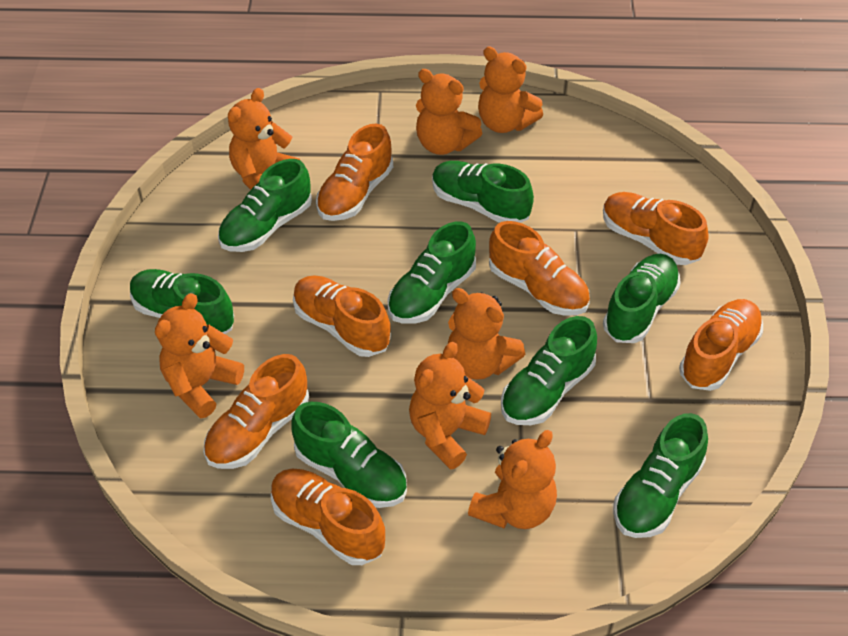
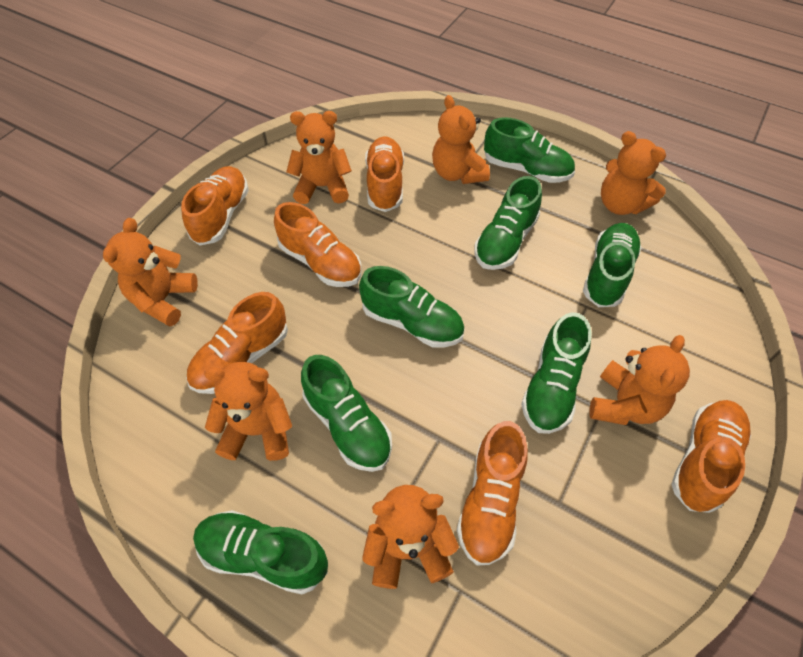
green shoe: [130,269,234,334] [218,159,312,252] [291,402,407,508] [388,221,476,324] [432,161,534,223] [501,316,597,425] [603,254,681,343] [613,413,708,538] = 8 -> [193,510,328,595] [301,355,392,472] [359,266,464,348] [474,176,542,270] [484,117,575,183] [521,312,592,434] [583,223,642,307] = 7
orange shoe: [204,354,309,469] [271,469,385,565] [293,275,391,357] [316,124,393,221] [489,221,590,316] [603,192,708,265] [679,299,763,391] = 7 -> [181,166,249,245] [186,292,288,394] [274,202,362,287] [365,136,404,212] [457,421,528,566] [671,400,751,513] = 6

